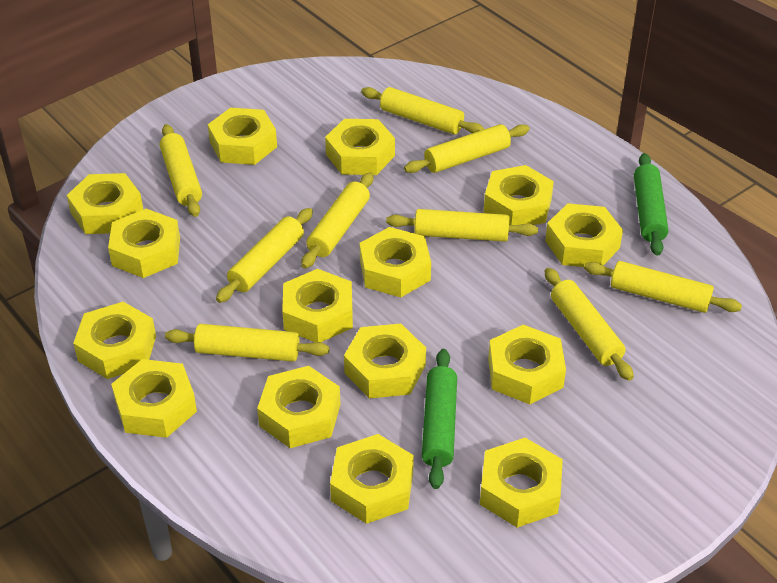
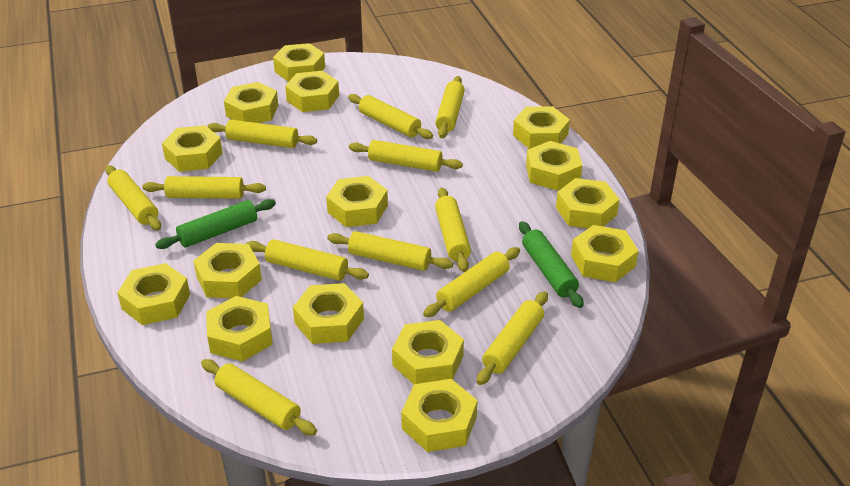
yellow rolling pin: [160,124,202,217] [165,324,330,362] [216,208,313,303] [301,172,374,269] [361,87,484,134] [386,209,538,242] [404,124,529,173] [545,268,634,381] [584,261,742,313] = 9 -> [105,165,161,231] [142,176,266,199] [201,359,317,435] [207,120,317,148] [246,239,369,281] [328,231,453,271] [348,94,433,139] [349,140,463,172] [423,247,520,317] [435,76,465,138] [435,188,471,272] [477,291,548,385] = 12

